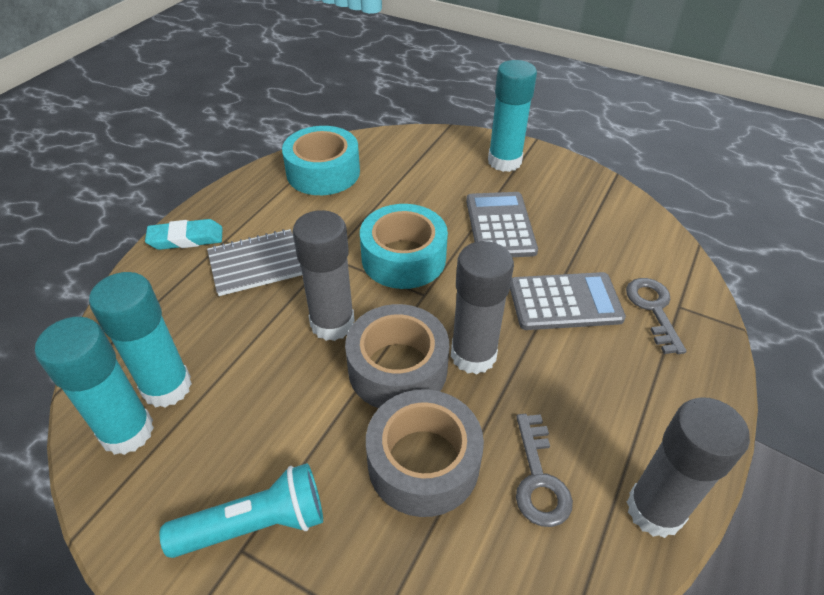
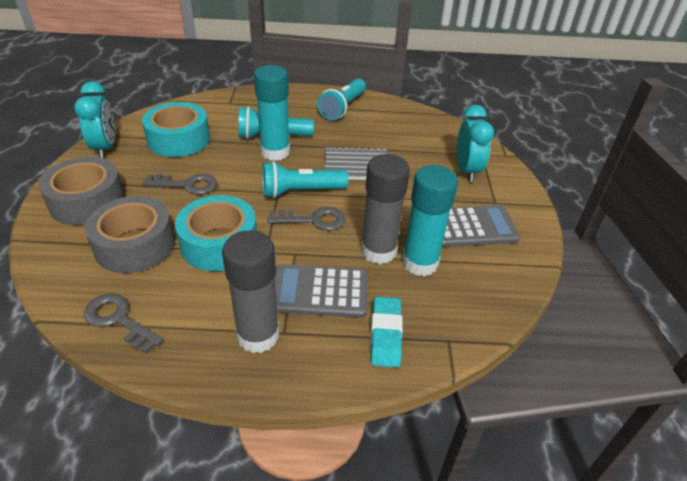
grey glue stick: [292,210,355,341] [451,241,514,374] [627,397,750,538] = 3 -> [222,230,279,353] [361,154,410,264] = 2
grey key: [516,414,573,527] [626,278,687,354] = 2 -> [84,293,163,354] [142,174,217,195] [267,207,346,231] = 3
turquoise clock: none = 0 -> [74,81,115,158] [457,105,494,182] = 2
turquoise flashlight: [159,463,323,558] = 1 -> [238,106,314,139] [262,161,349,198] [317,78,366,120] = 3
turquoise glue stick: [35,317,154,455] [89,272,192,407] [488,60,537,172] = 3 -> [254,65,290,161] [402,165,458,277] = 2

